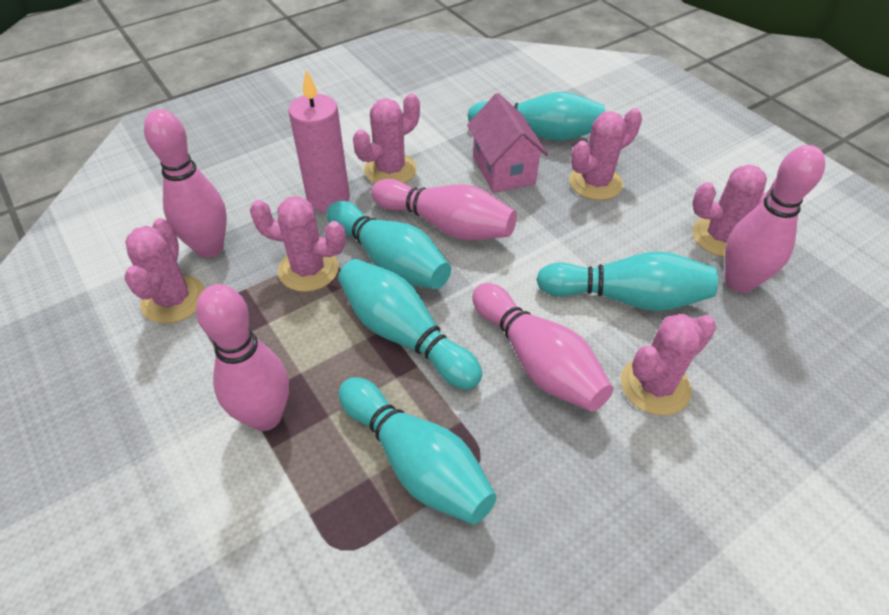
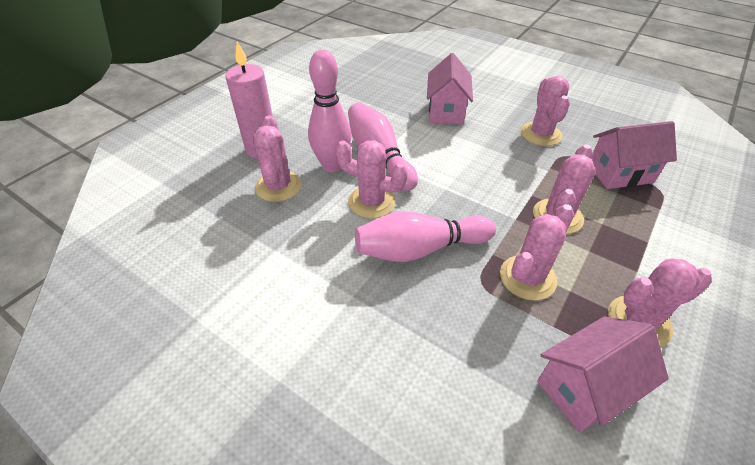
pink bowling pin: [144,109,227,258] [196,284,289,431] [371,179,517,240] [472,283,613,411] [725,145,825,293] = 5 -> [308,50,351,172] [348,103,418,191] [355,211,496,262] = 3
pink house: [467,93,548,193] = 1 -> [427,53,473,125] [537,316,669,433] [591,121,677,189] = 3
turquoise bowling pin: [327,201,451,289] [338,259,482,390] [338,377,497,525] [467,92,605,141] [536,251,718,311] = 5 -> none = 0

